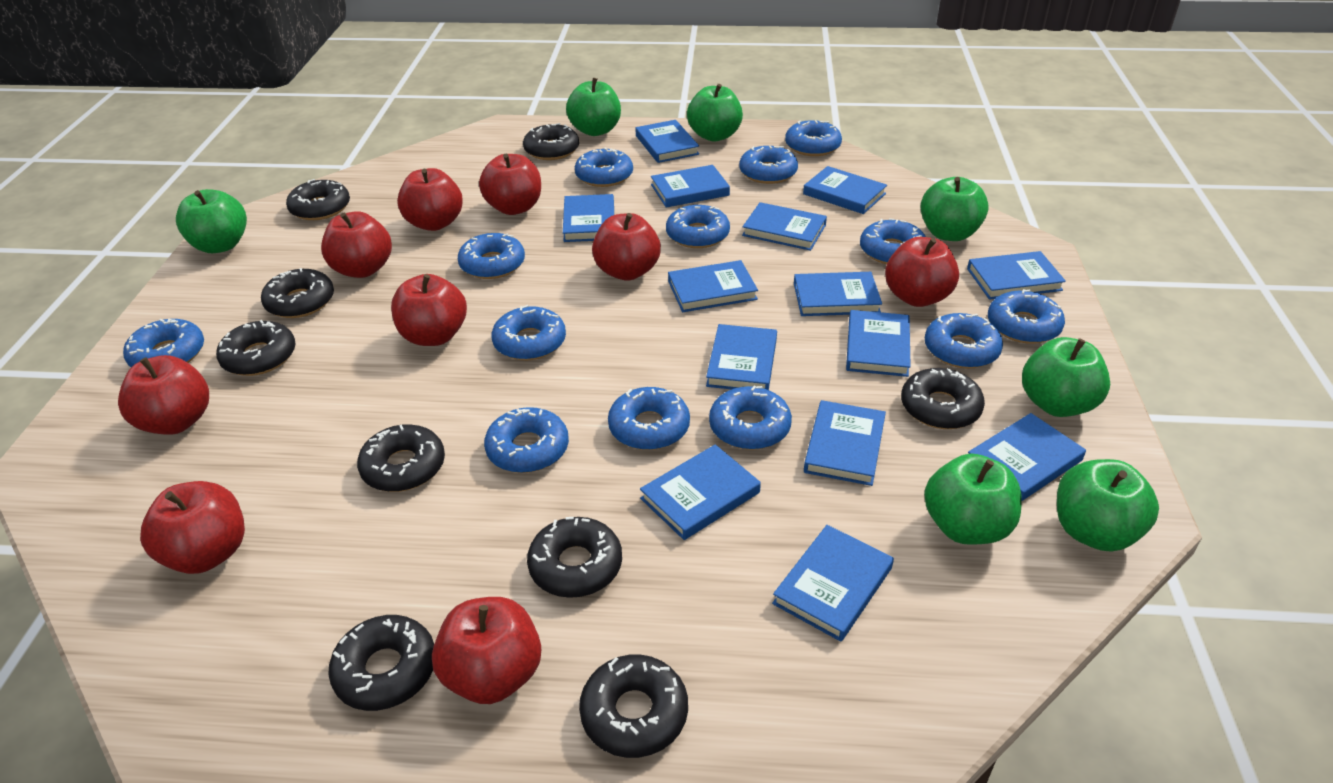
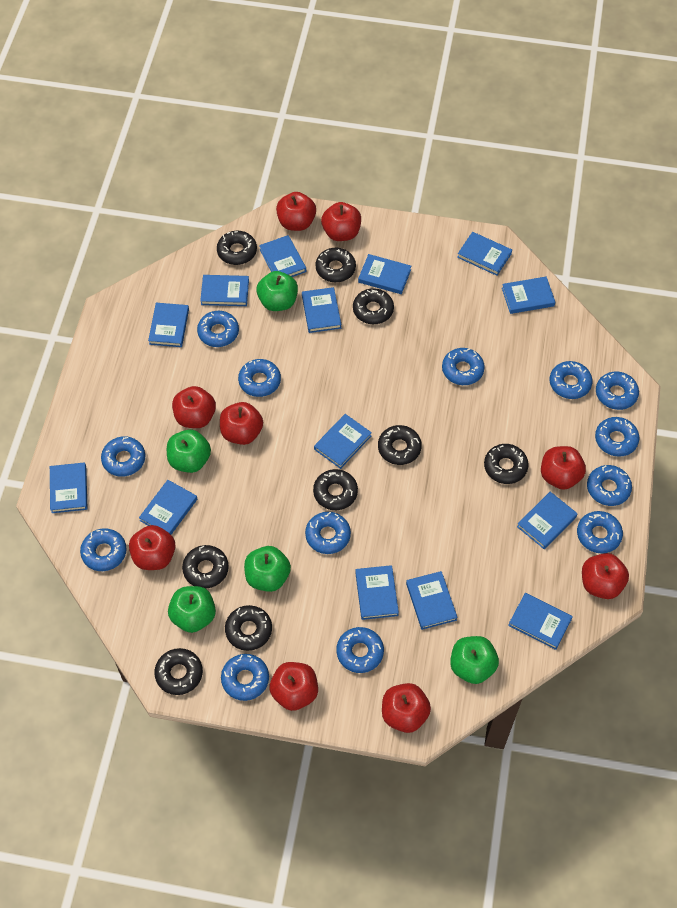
green apple: [176,189,247,253] [566,78,621,136] [687,84,743,141] [920,177,989,241] [924,453,1022,545] [1022,337,1110,417] [1057,459,1159,551] = 7 -> [167,430,211,473] [168,586,216,633] [244,546,291,592] [257,271,298,311] [450,636,499,684] = 5

